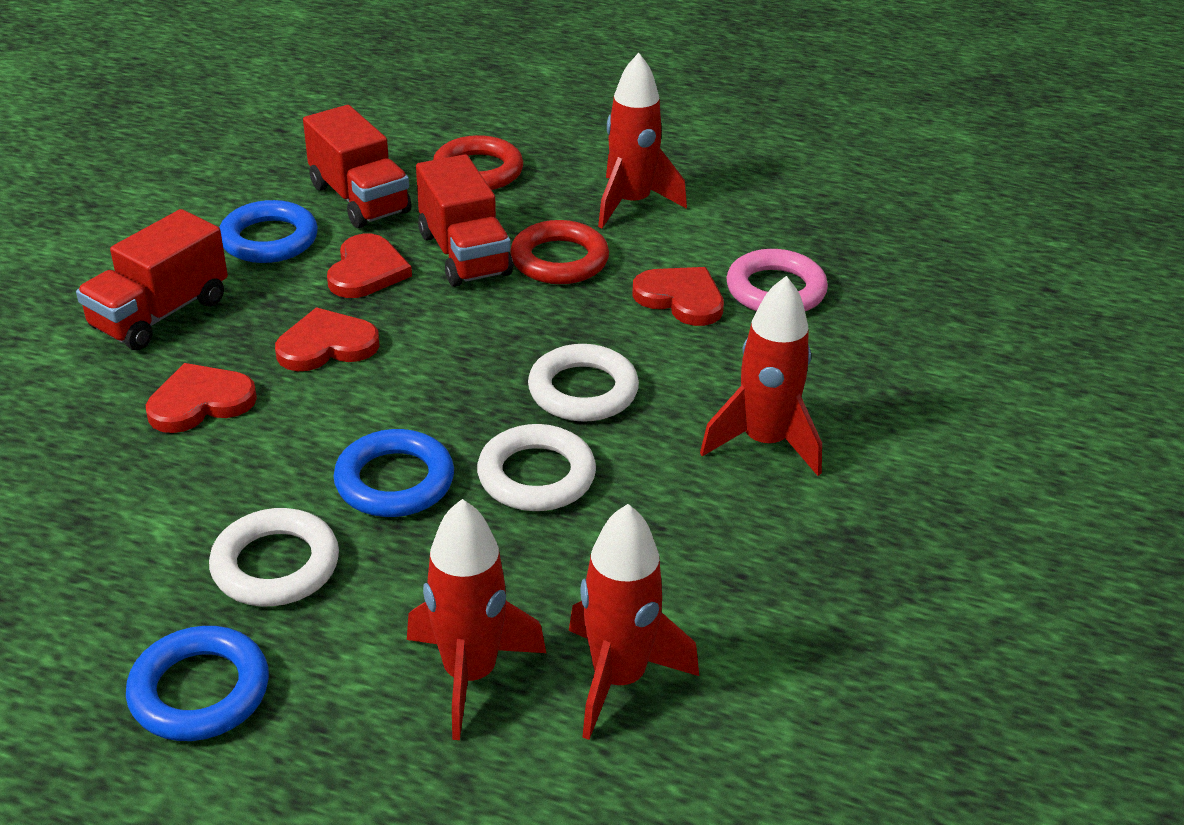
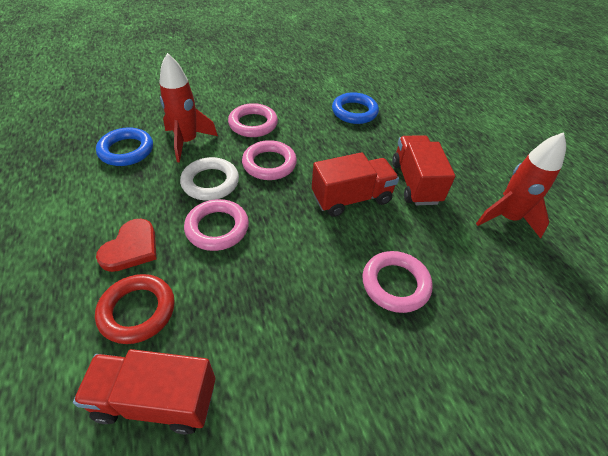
blue ring: [126,626,269,741] [219,200,318,263] [334,429,454,517] = 3 -> [96,127,153,166] [332,92,379,124] = 2
pink ring: [727,249,828,311] = 1 -> [184,199,249,251] [228,103,278,137] [242,140,297,180] [362,251,433,313] = 4
red heart: [146,363,257,433] [275,307,380,371] [327,234,412,298] [632,267,724,326] = 4 -> [96,219,156,272] = 1
red ring: [433,135,523,190] [510,220,609,284] = 2 -> [95,274,175,344] = 1
red rocket: [407,499,546,740] [569,504,699,740] [598,53,687,228] [700,276,822,476] = 4 -> [160,53,218,163] [476,132,566,239] = 2
white ring: [209,508,339,606] [477,424,596,511] [528,344,639,422] = 3 -> [180,157,239,201] = 1

